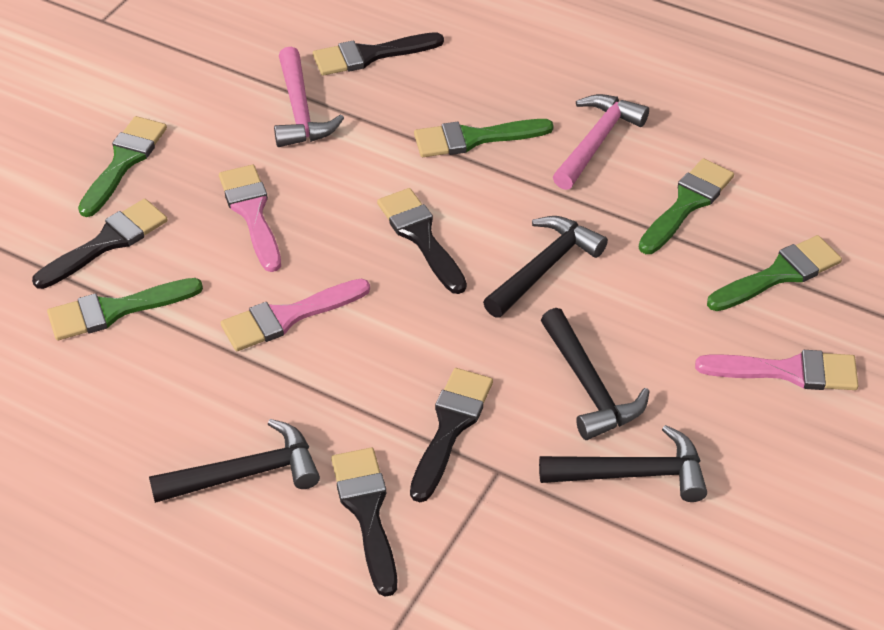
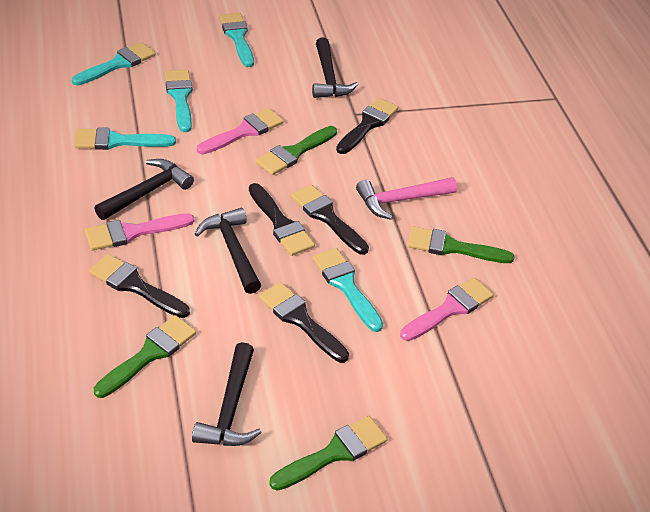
green brush: [47,278,203,341] [78,116,167,217] [414,119,554,157] [638,158,734,254] [707,235,842,311] = 5 -> [94,315,196,398] [255,126,337,175] [269,416,388,491] [407,226,515,263] = 4
pink hammer: [274,46,344,147] [553,94,649,190] = 2 -> [356,177,457,220] = 1
turquoise brush: none = 0 -> [72,42,156,85] [74,127,176,150] [165,70,192,132] [219,13,254,67] [312,248,383,332] = 5

